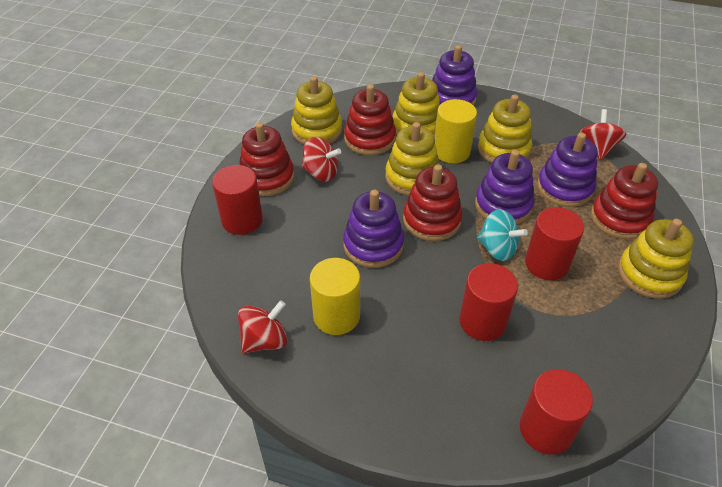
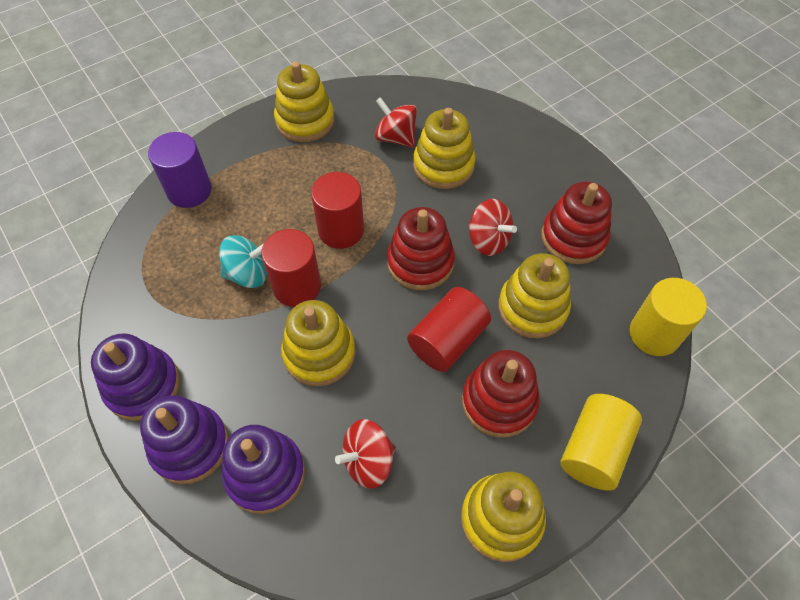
purple cylinder: none = 0 -> [148,132,212,208] = 1
purple stacking toy: [343,190,404,268] [432,45,477,105] [475,150,534,224] [537,133,598,207] = 4 -> [91,333,180,421] [140,395,229,484] [222,425,305,514] = 3
red cylinder: [212,165,263,235] [459,263,518,341] [520,369,593,455] [525,207,584,280] = 4 -> [261,229,321,307] [311,172,364,249] [407,287,491,372] = 3
red stacking toy: [240,122,294,196] [344,84,396,155] [403,164,462,241] [591,163,658,239] = 4 -> [387,207,455,290] [462,350,540,438] [541,181,612,264] = 3

